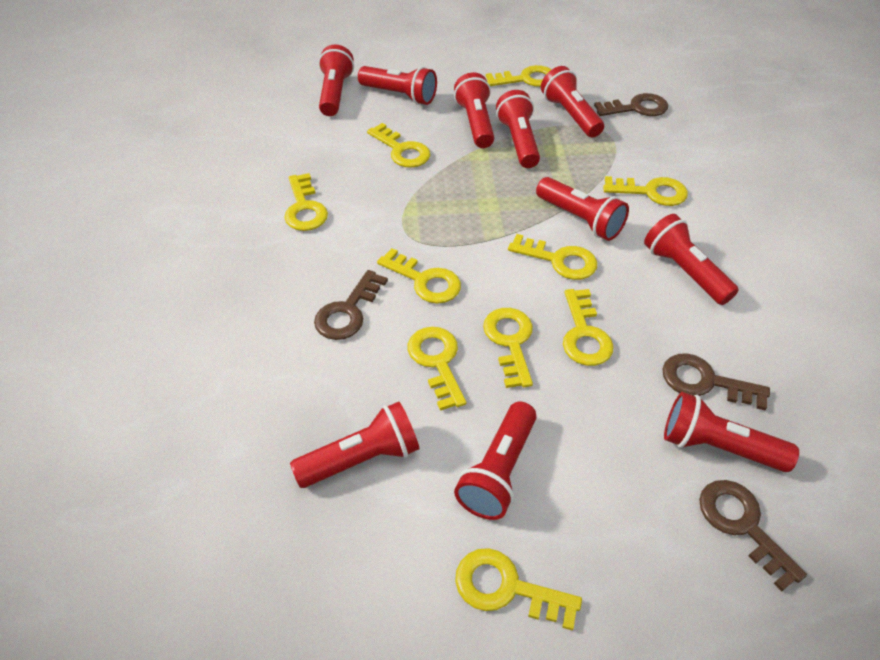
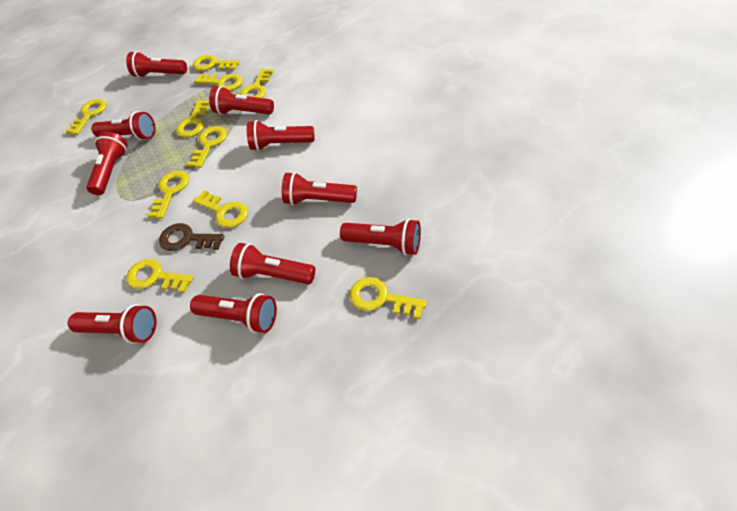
brown key: [314,270,388,340] [594,93,668,116] [662,353,770,410] [699,480,807,591] = 4 -> [159,223,225,251] = 1

